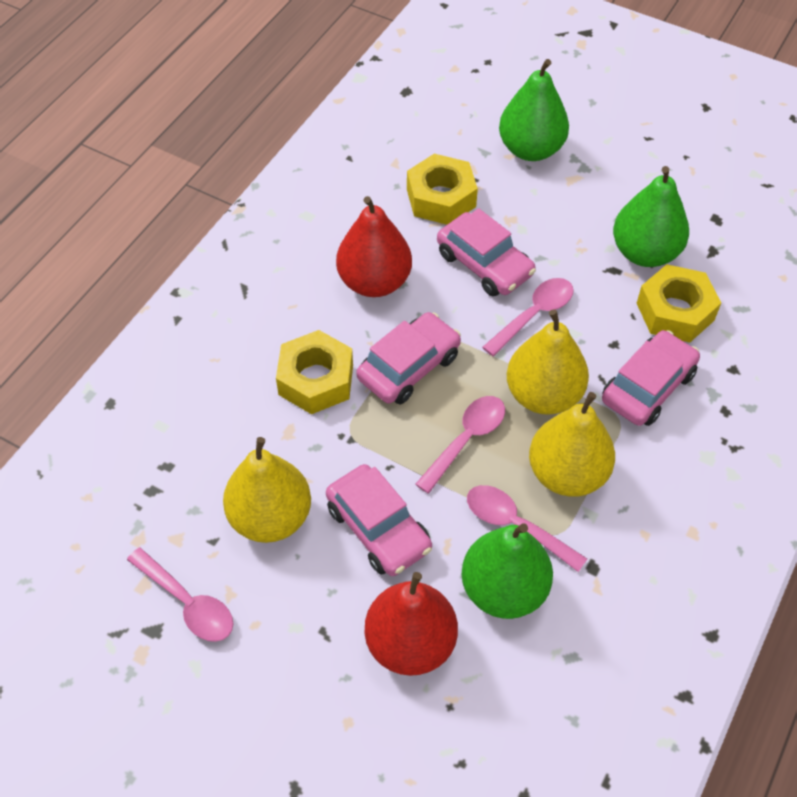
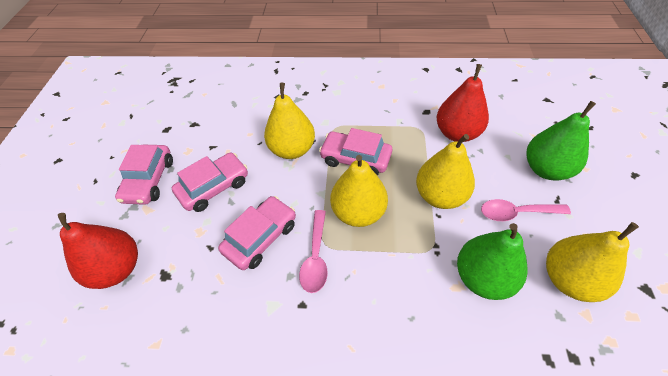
green pear: [462,523,553,619] [499,59,569,161] [613,166,689,267] = 3 -> [457,223,528,300] [527,101,596,180] = 2
pink spoon: [127,548,233,642] [415,396,505,494] [467,485,587,572] [482,278,574,356] = 4 -> [299,210,328,293] [481,199,571,221] = 2
yellow nut: [276,330,353,414] [407,154,478,225] [637,264,721,343] = 3 -> none = 0
yellow pear: [223,437,311,543] [507,309,589,415] [529,392,615,497] = 3 -> [264,83,315,159] [330,155,388,227] [416,134,475,209] [546,222,639,302] = 4

